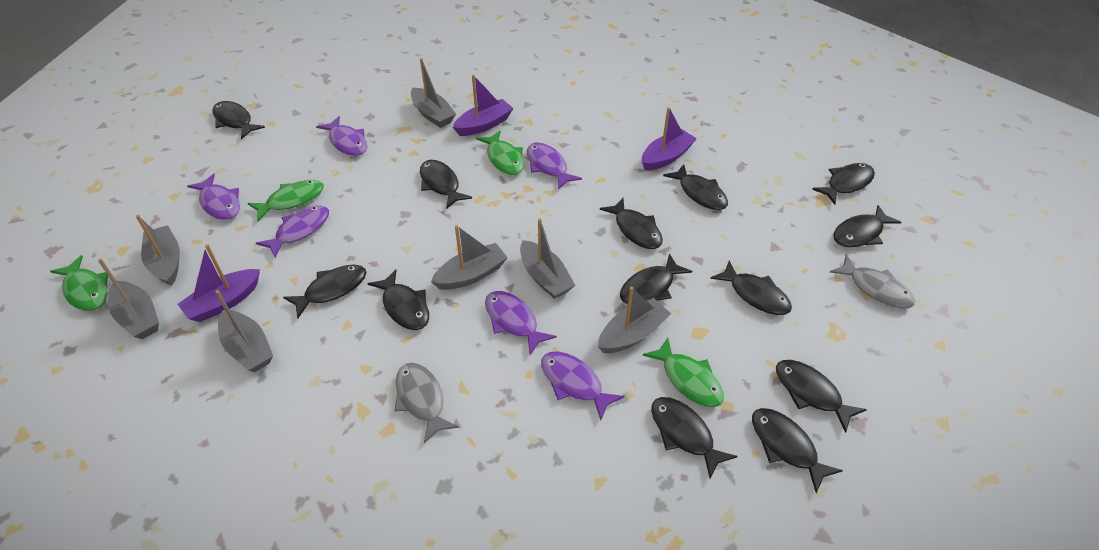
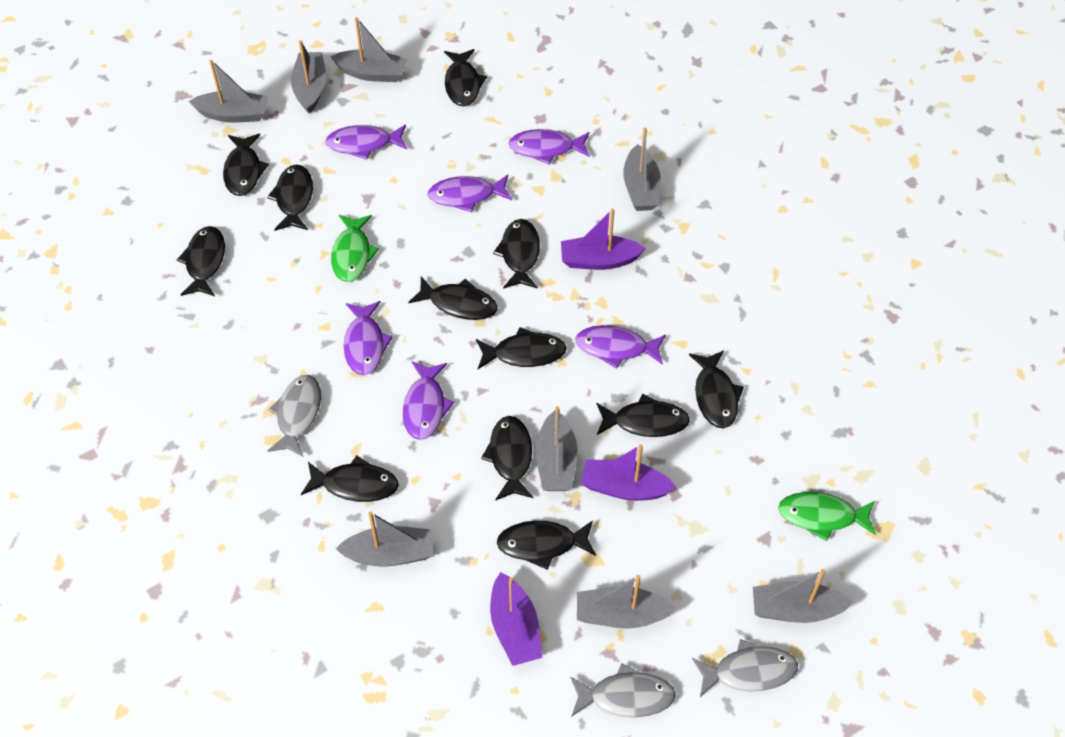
black fish: [213,101,265,140] [283,265,367,318] [367,269,429,330] [420,160,472,209] [600,198,663,249] [620,253,692,304] [651,397,737,479] [663,164,728,210] [710,261,792,315] [752,408,843,493] [776,360,867,433] [812,163,875,205] [833,205,901,247] = 13 -> [177,226,225,296] [223,134,269,196] [267,164,313,231] [301,456,399,502] [408,277,498,320] [444,49,487,106] [476,327,567,369] [481,416,533,500] [493,219,540,289] [497,520,596,570] [597,394,690,437] [689,350,744,429] = 12
green fish: [50,255,108,311] [248,180,324,221] [476,130,524,175] [643,337,724,407] = 4 -> [331,215,379,282] [778,492,876,541] = 2
grey boat: [98,259,159,339] [136,215,180,286] [216,290,273,372] [411,58,456,128] [431,225,508,290] [520,218,575,299] [598,287,671,353] = 7 -> [189,60,268,123] [291,40,326,114] [330,17,407,82] [336,512,433,567] [535,406,578,491] [577,575,677,629] [623,128,661,211] [753,569,853,623] = 8
grey fish: [395,363,459,443] [830,254,915,309] = 2 -> [268,375,321,457] [570,663,676,717] [692,639,798,697] = 3

